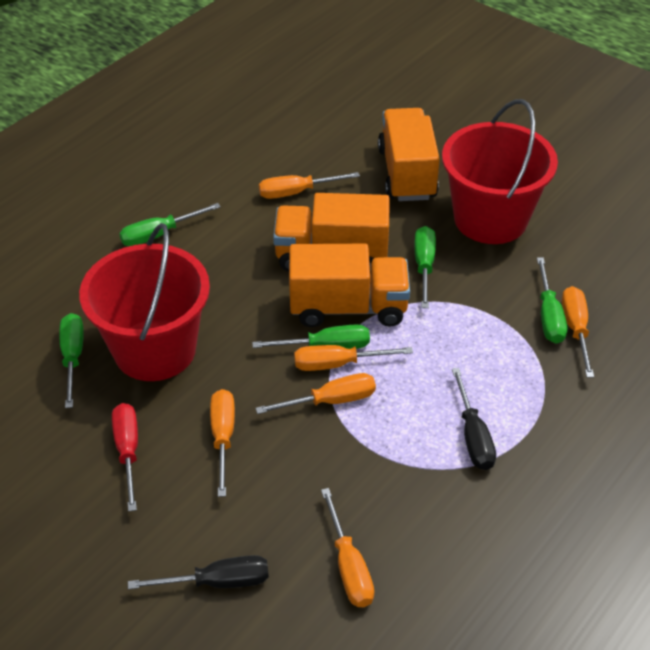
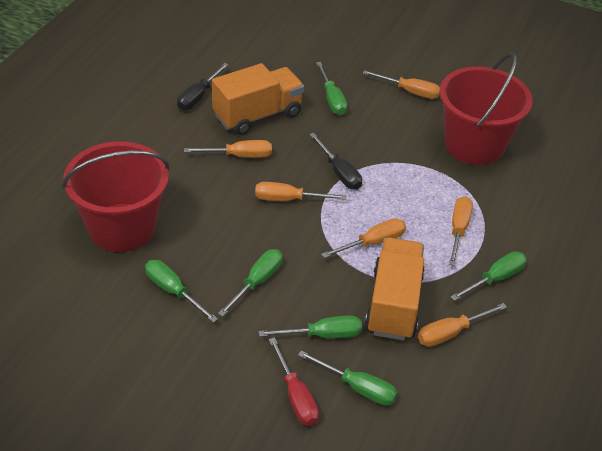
green screwdriver: [59,313,84,408] [119,203,221,246] [252,325,370,349] [414,226,436,308] [537,257,567,344] = 5 -> [145,260,218,323] [218,249,282,316] [259,315,362,338] [298,351,398,406] [316,62,347,115] [451,251,527,301] = 6
orange truck: [273,193,390,274] [289,243,410,327] [378,108,440,201] = 3 -> [212,63,304,135] [365,237,425,340] = 2

